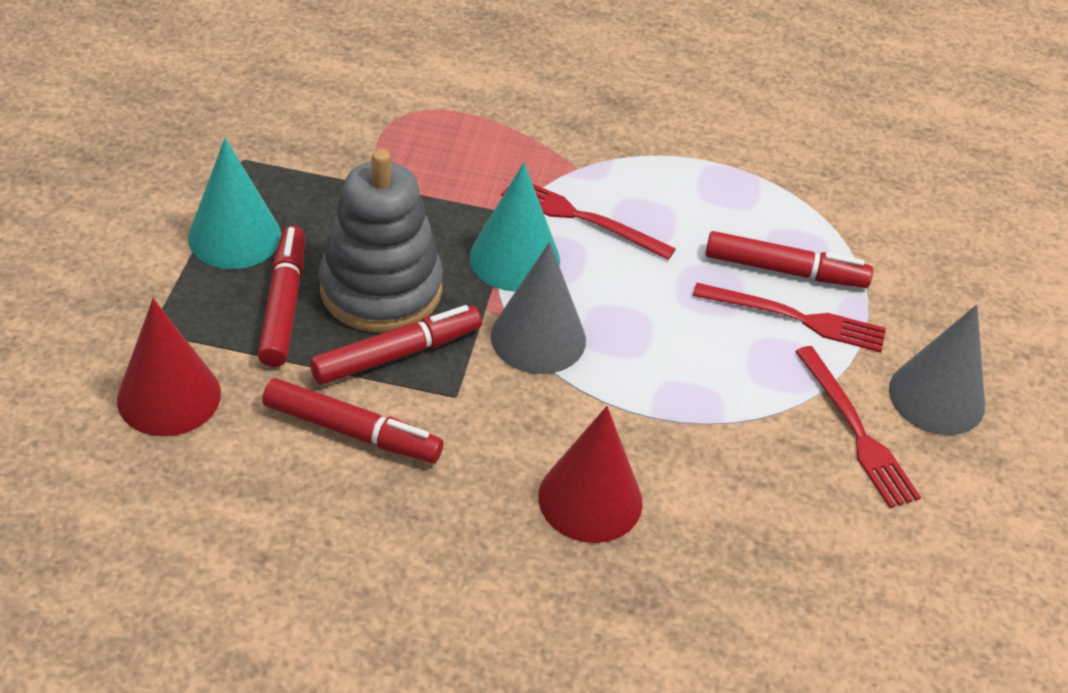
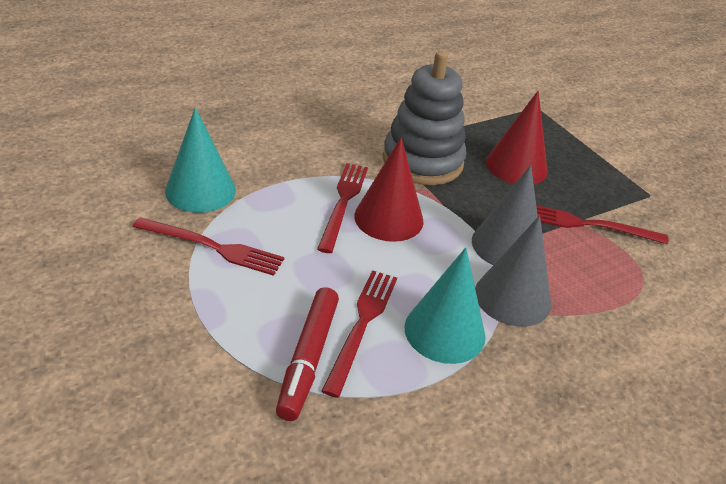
red fork: [501,183,676,260] [693,283,886,352] [795,346,921,508] = 3 -> [133,217,284,276] [317,163,368,253] [321,270,397,398] [536,205,668,244] = 4
red marker: [258,226,305,367] [262,378,443,463] [310,305,482,385] [705,231,873,288] = 4 -> [276,287,339,421] = 1

